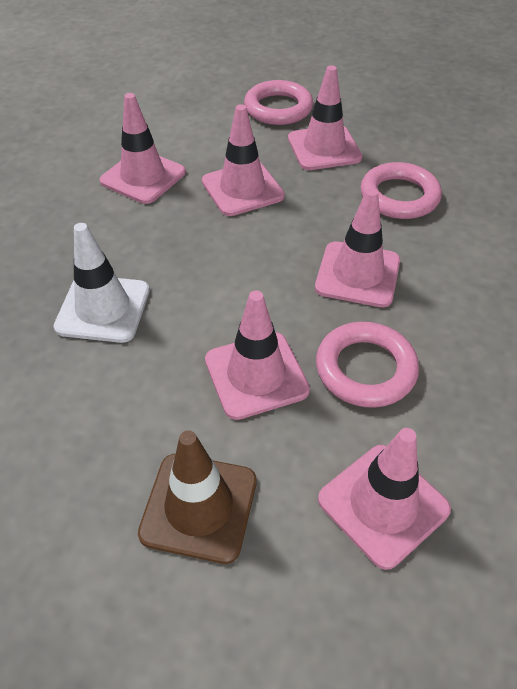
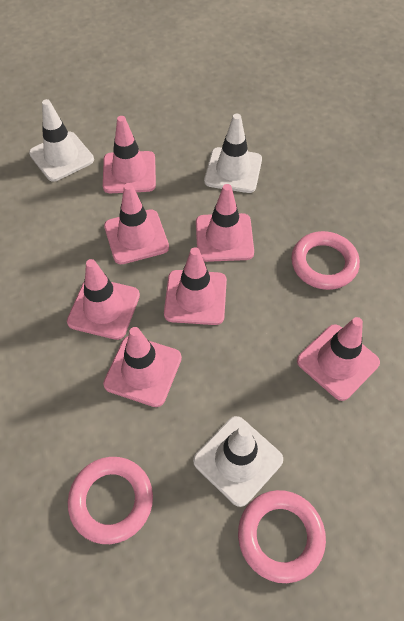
brown traffic cone: [138,430,257,564] = 1 -> none = 0
pink traffic cone: [99,93,186,204] [202,104,285,216] [205,291,310,420] [288,65,362,170] [315,188,400,307] [318,428,451,570] = 6 -> [67,259,140,340] [103,116,156,193] [103,327,182,407] [104,183,169,264] [164,247,227,325] [196,184,254,262] [297,317,380,401] = 7
white traffic cone: [53,223,150,343] = 1 -> [29,99,94,182] [193,416,283,507] [204,114,262,193] = 3

